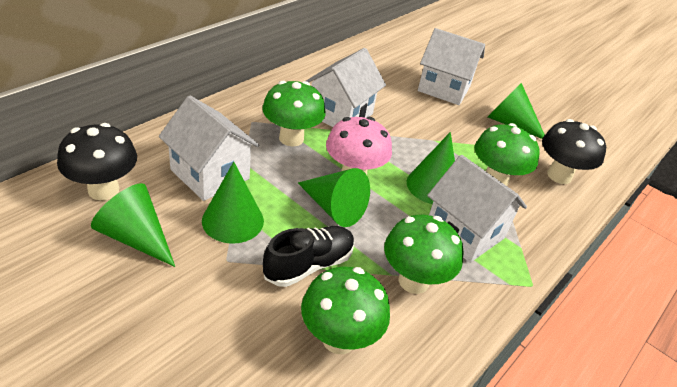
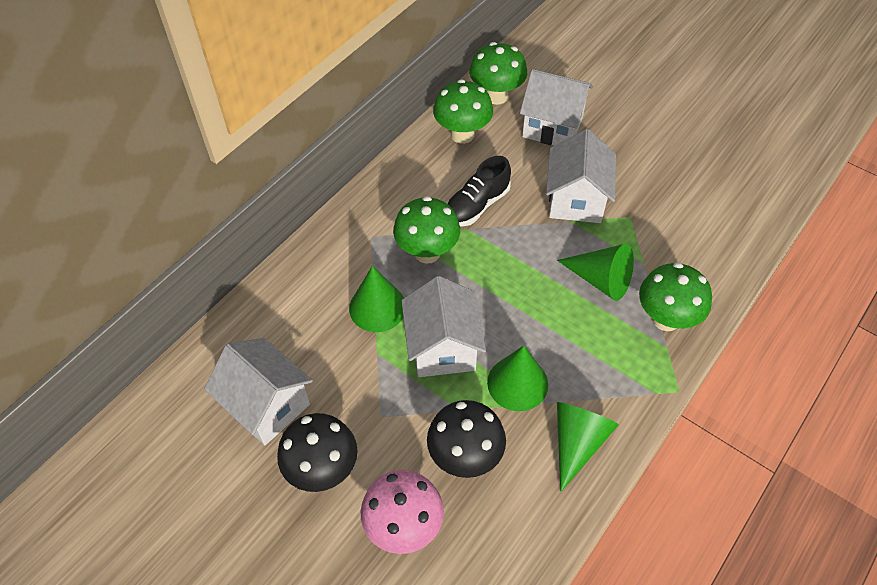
green cone: [91,183,175,267] [202,162,264,244] [298,168,370,227] [407,132,455,204] [488,83,545,139] = 5 -> [349,266,404,332] [487,345,548,411] [557,244,634,301] [557,402,619,492] = 4

